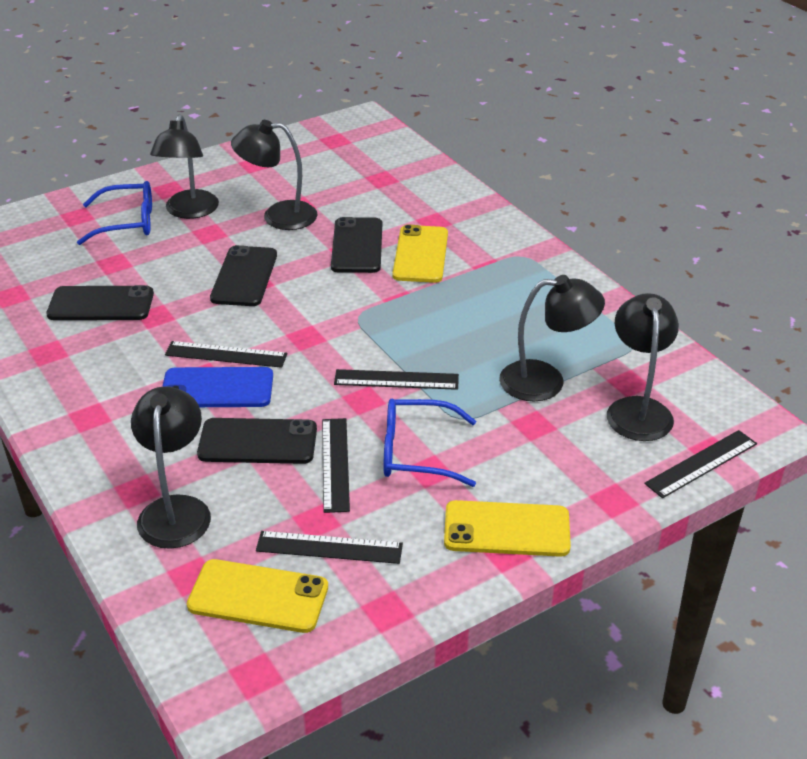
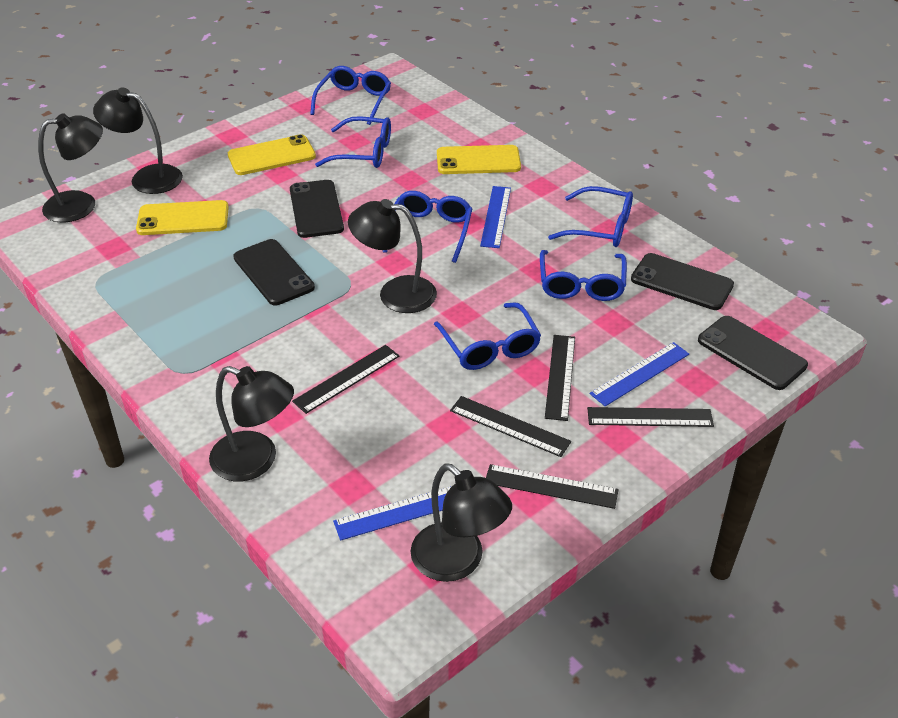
blue glasses: [77,181,152,245] [384,399,476,487] = 2 -> [310,66,391,125] [315,116,391,168] [383,191,472,263] [434,302,541,370] [540,250,627,301] [548,186,633,247] = 6
blue phone: [162,367,273,407] = 1 -> none = 0
blue ruler: none = 0 -> [333,486,452,541] [480,186,511,248] [590,342,689,406] = 3

